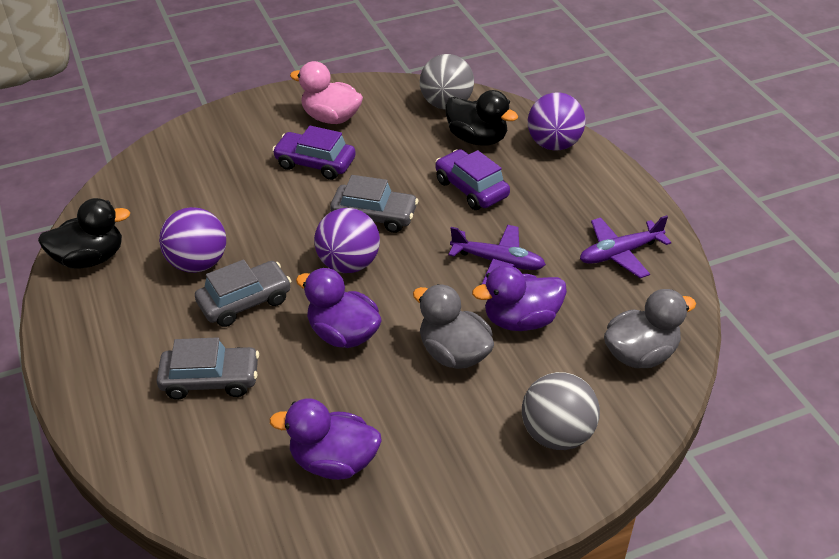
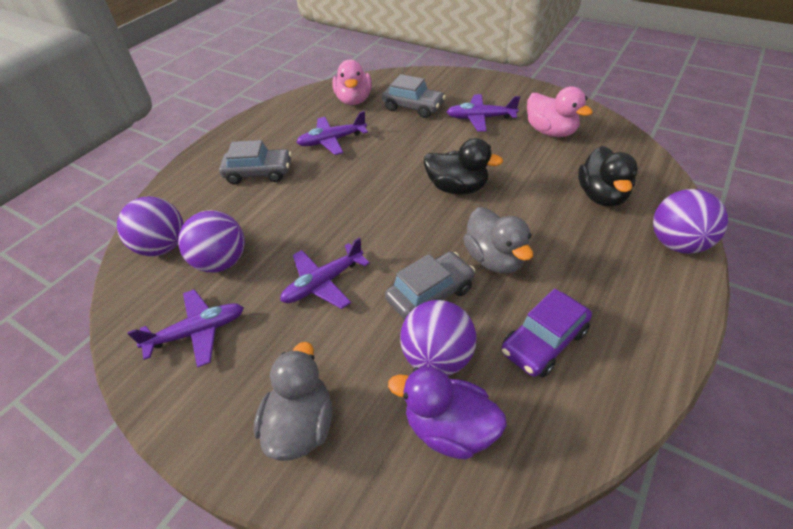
grey ball: [420,54,474,110] [522,372,600,450] = 2 -> none = 0
pink duck: [290,61,363,124] = 1 -> [332,60,372,105] [527,86,593,137] = 2
purple ball: [159,207,226,273] [314,208,380,273] [528,92,586,151] = 3 -> [117,196,183,256] [178,210,245,273] [400,300,477,376] [653,189,728,254] = 4
purple car: [272,126,356,180] [436,149,510,210] = 2 -> [501,289,592,377] = 1
purple duck: [269,398,382,480] [296,268,381,348] [472,265,567,331] = 3 -> [388,366,507,460] = 1
purple plane: [448,225,546,285] [580,215,672,278] = 2 -> [127,289,244,367] [280,237,370,309] [296,111,368,155] [447,94,520,132] = 4

